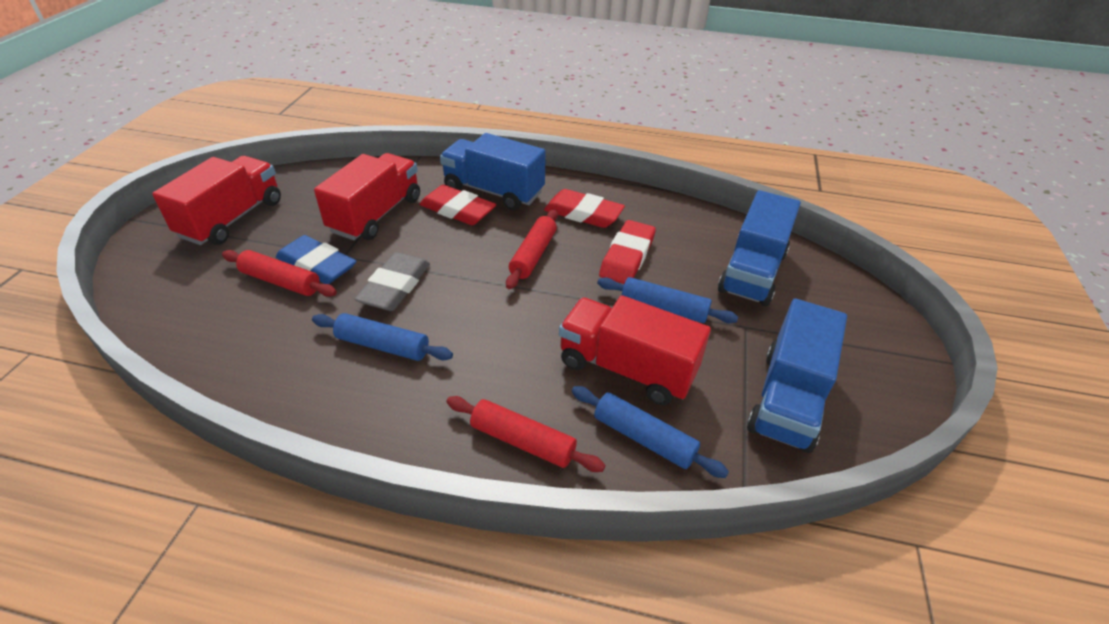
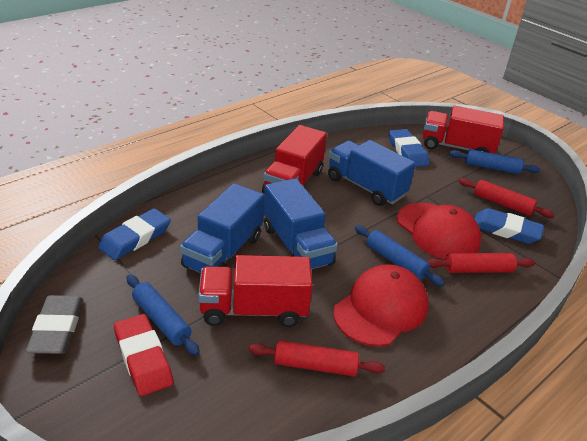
blue eraser: [276,235,356,284] = 1 -> [98,209,171,260] [389,129,429,167] [474,208,544,244] = 3
red cap: none = 0 -> [333,264,429,347] [397,203,481,260] = 2
red eraser: [419,185,496,225] [544,189,625,228] [599,220,656,284] = 3 -> [114,314,173,396] = 1

